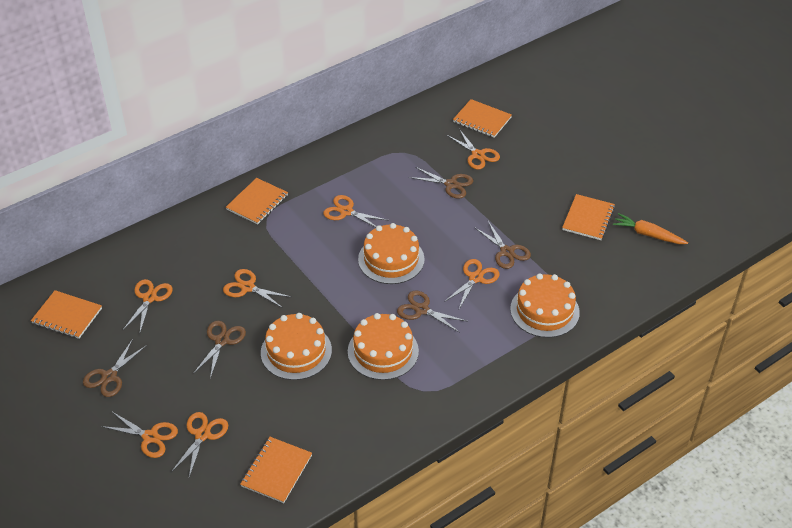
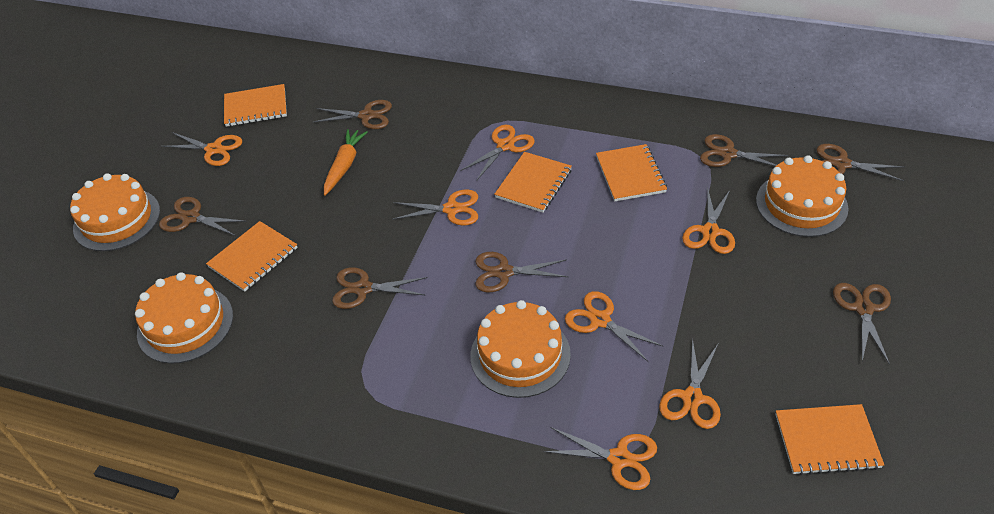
brown scissors: [83,339,147,397] [193,320,246,379] [397,290,467,333] [409,167,473,199] [474,221,531,269] = 5 -> [159,197,248,236] [313,100,392,129] [332,267,427,309] [475,252,568,293] [700,134,789,167] [817,144,904,181] [833,283,891,364] = 7

